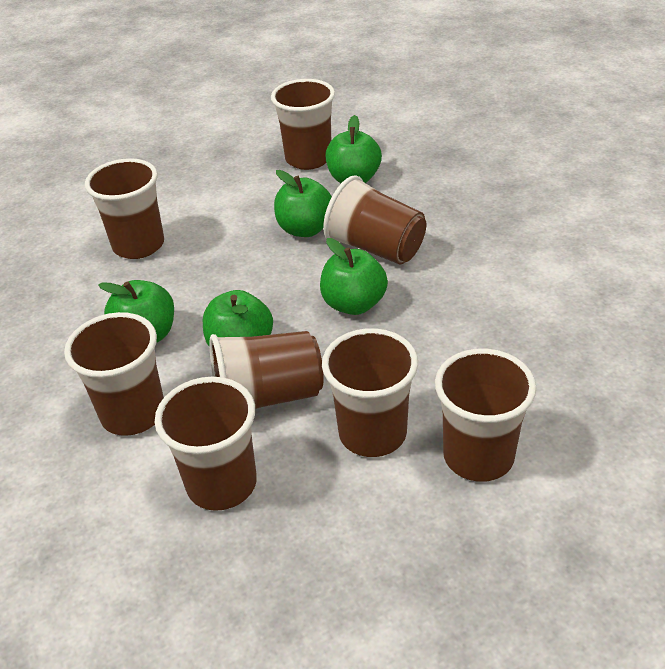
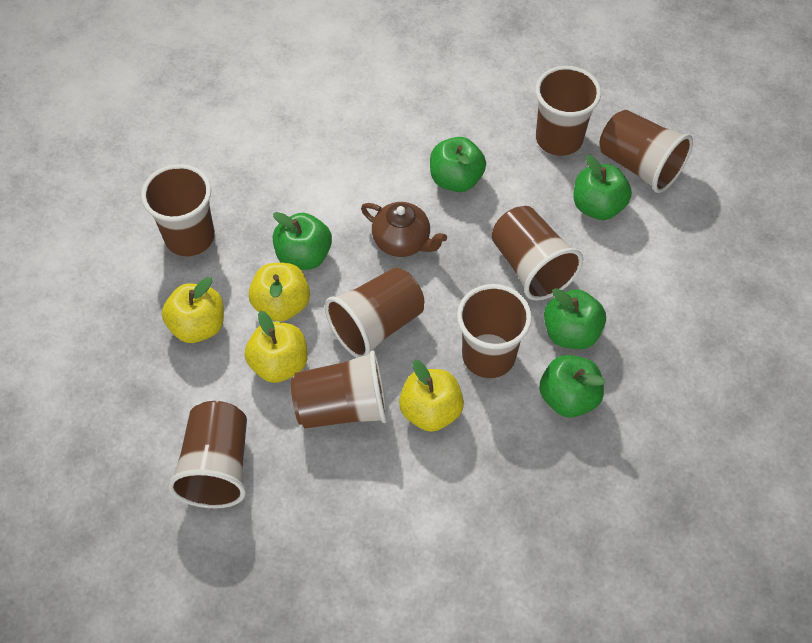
brown teapot: none = 0 -> [361,202,447,257] = 1
yellow apple: none = 0 -> [162,277,224,343] [245,311,308,383] [249,263,310,321] [399,360,464,432] = 4

